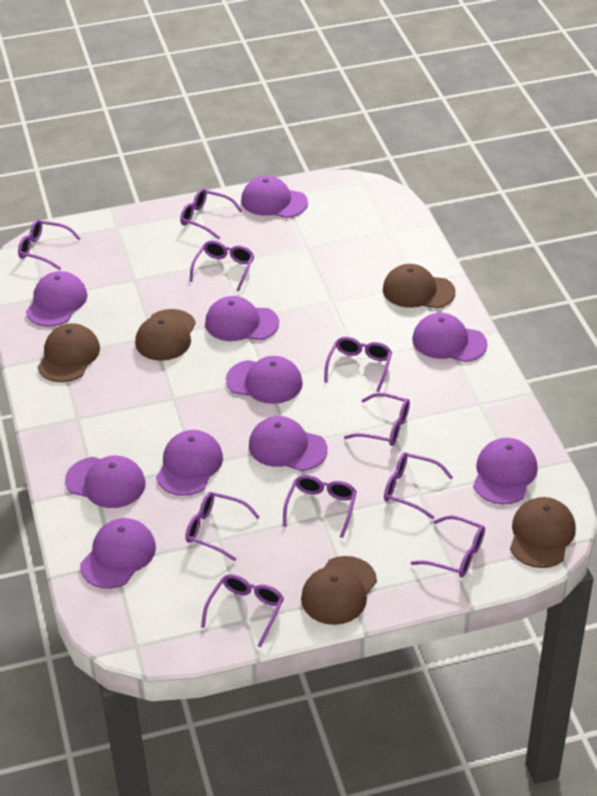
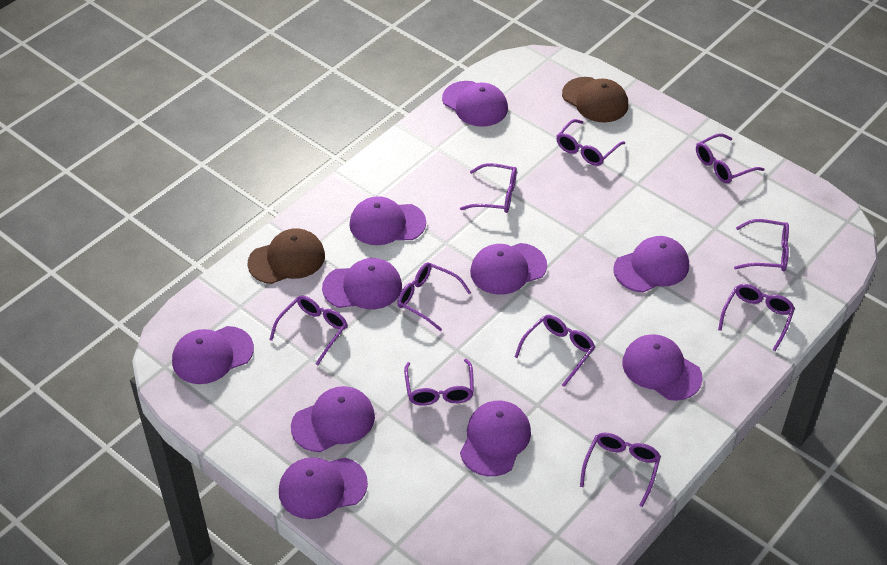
brown cap: [38,323,100,382] [135,309,196,361] [301,556,377,625] [383,264,456,309] [510,497,576,568] = 5 -> [247,228,325,284] [562,77,628,122] = 2

